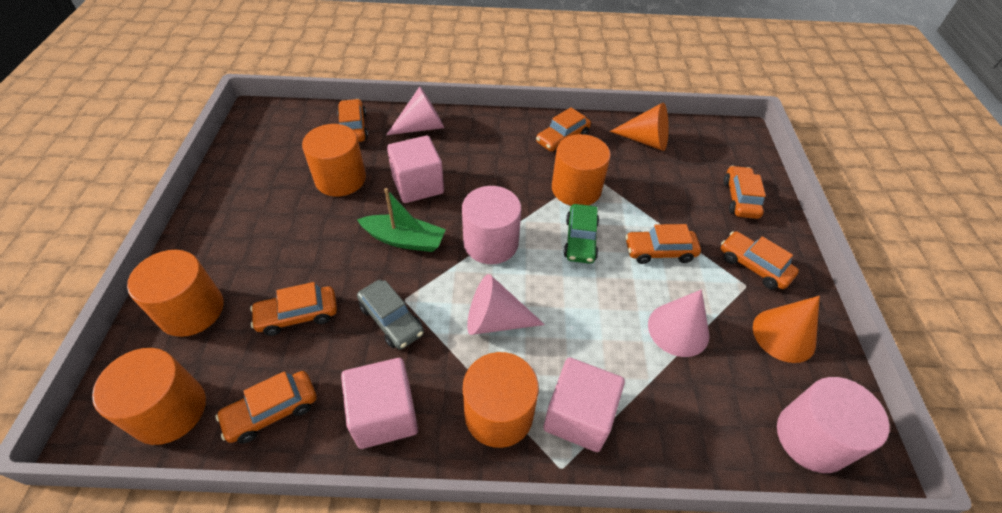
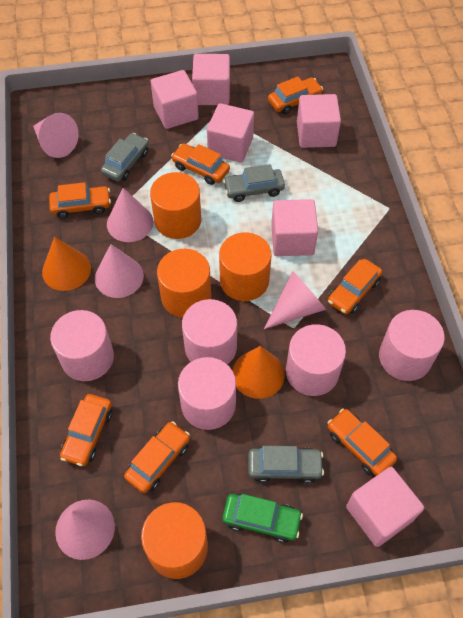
green boat: [357,188,446,252] = 1 -> none = 0
grey car: [357,280,424,350] = 1 -> [101,133,149,181] [223,164,285,202] [248,446,324,484] = 3
orange cylinder: [92,348,206,445] [127,250,224,337] [302,124,366,196] [463,352,539,448] [552,134,611,206] = 5 -> [141,502,208,579] [150,172,201,239] [157,249,211,318] [219,232,272,301] = 4
pink cone: [386,86,444,135] [467,274,545,335] [648,289,710,357] = 3 -> [33,113,79,158] [55,500,115,560] [95,244,144,298] [107,188,154,242] [264,271,326,329] = 5
pink cube: [341,358,418,449] [387,136,444,203] [543,358,625,452] = 3 -> [151,70,199,129] [192,54,230,105] [207,103,254,163] [271,199,318,256] [297,94,341,148] [346,467,424,547] = 6
pink cylinder: [462,186,521,264] [777,377,890,473] = 2 -> [50,310,114,381] [178,357,236,430] [182,299,237,364] [286,324,346,396] [379,310,445,381] = 5

